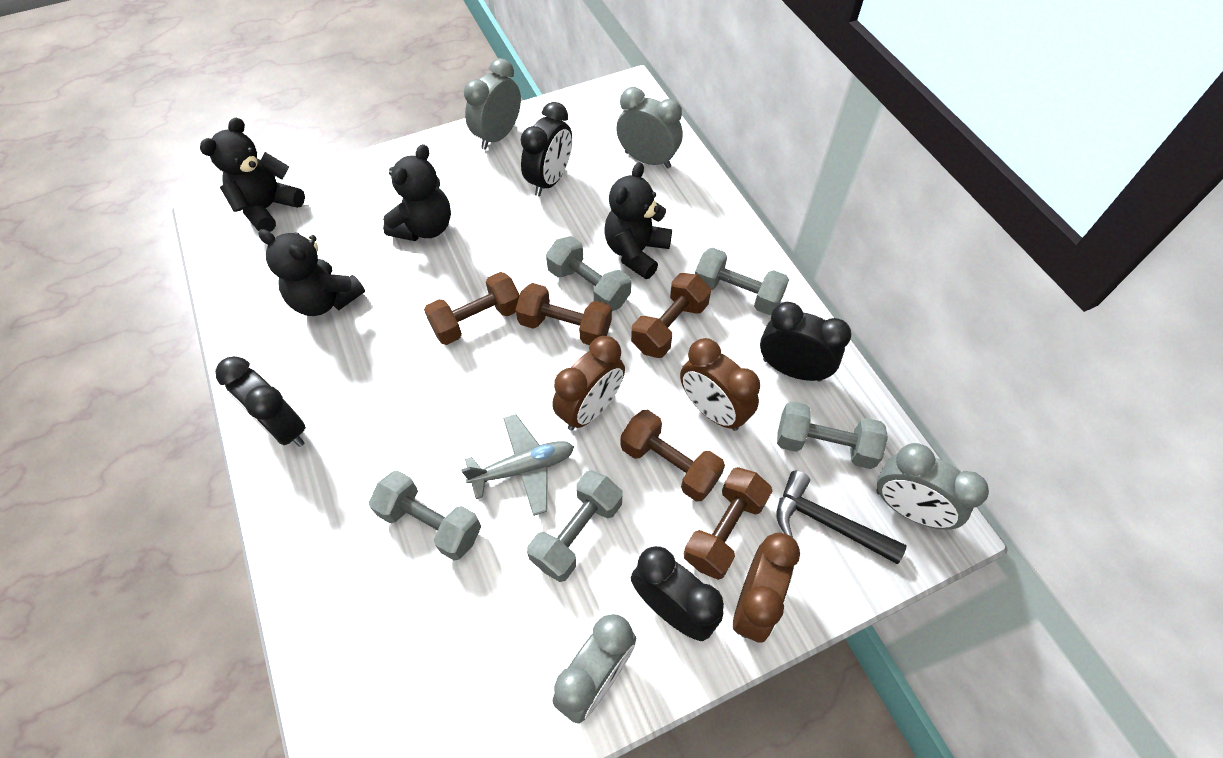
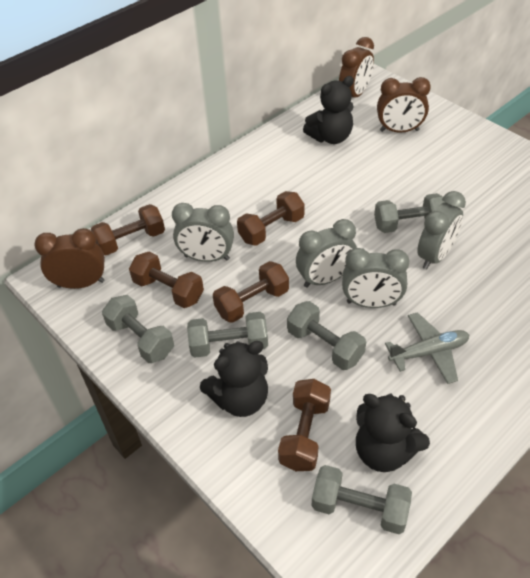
black clock: [215,356,306,447] [521,102,572,196] [631,546,724,641] [760,302,851,382] = 4 -> none = 0
black hammer: [777,471,906,564] = 1 -> none = 0
black teddy bear: [200,117,305,232] [258,229,365,316] [383,144,451,241] [604,162,672,279] = 4 -> [200,341,268,417] [303,76,354,144] [356,394,430,472] = 3

